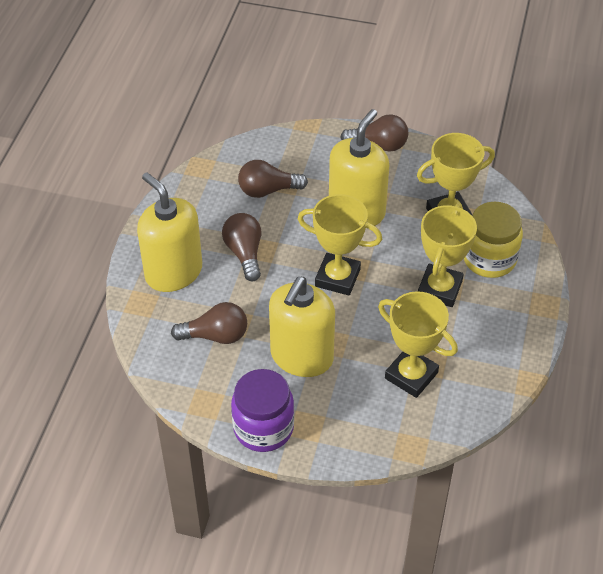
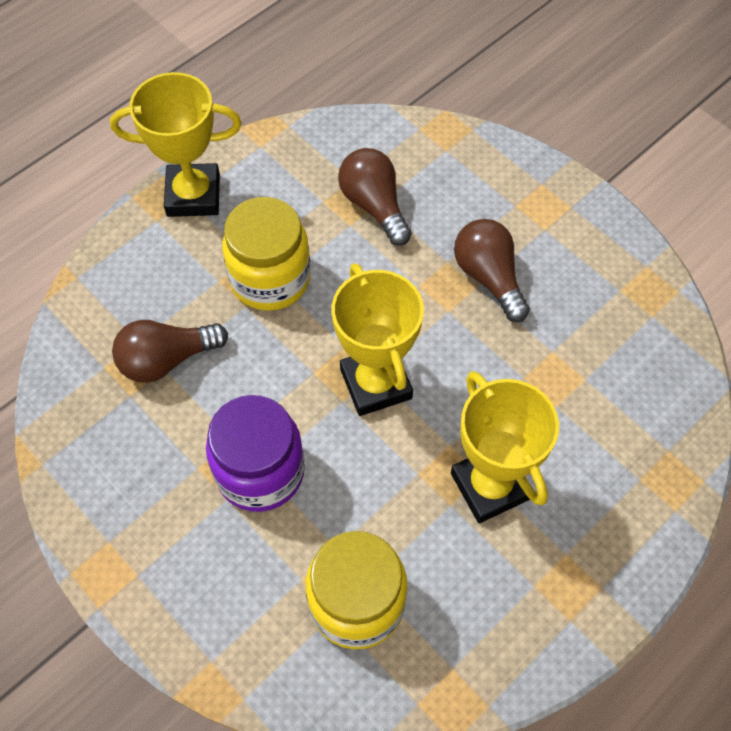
brown light bulb: [171,302,247,344] [222,213,261,281] [238,160,308,198] [340,114,408,152] = 4 -> [112,320,228,383] [338,148,412,246] [454,219,530,322] = 3
yellow jar: [464,202,523,278] = 1 -> [222,197,311,311] [306,531,407,649] = 2
yellow soap dispenser: [137,173,202,292] [269,277,335,377] [329,109,389,226] = 3 -> none = 0
yellow trophy: [298,194,382,296] [378,291,458,398] [417,133,495,215] [418,204,477,307] = 4 -> [110,72,242,217] [332,263,424,416] [451,371,559,523] = 3

